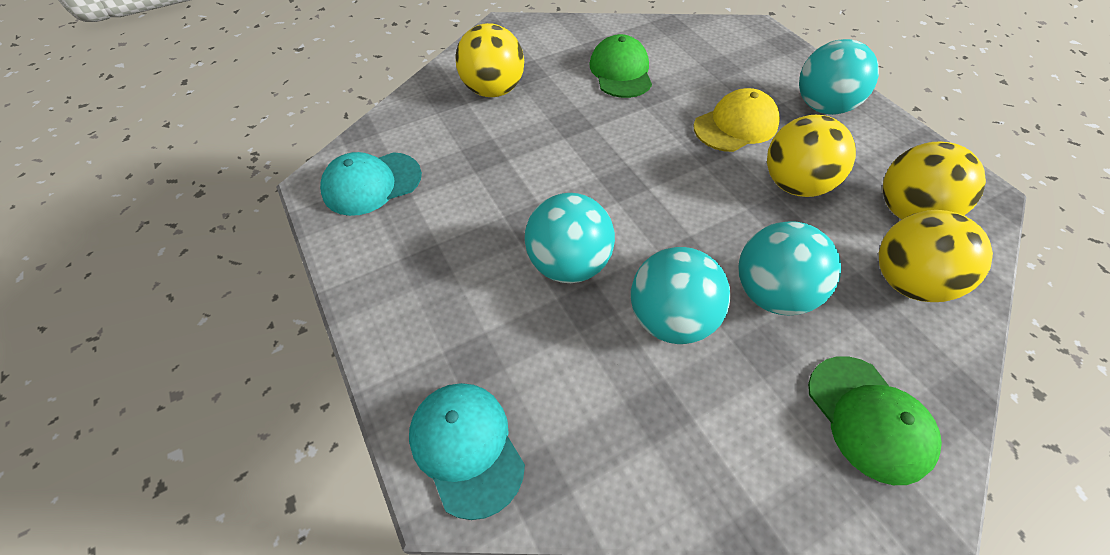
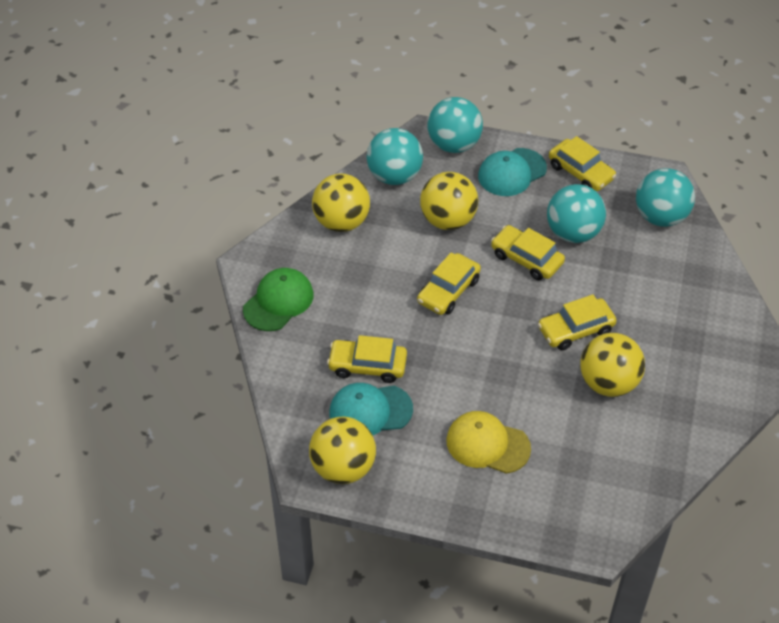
green cap: [590,34,652,98] [808,356,942,485] = 2 -> [243,268,314,331] = 1
yellow car: none = 0 -> [327,335,407,383] [417,252,481,315] [491,225,565,280] [538,294,617,350] [549,136,616,191] = 5

